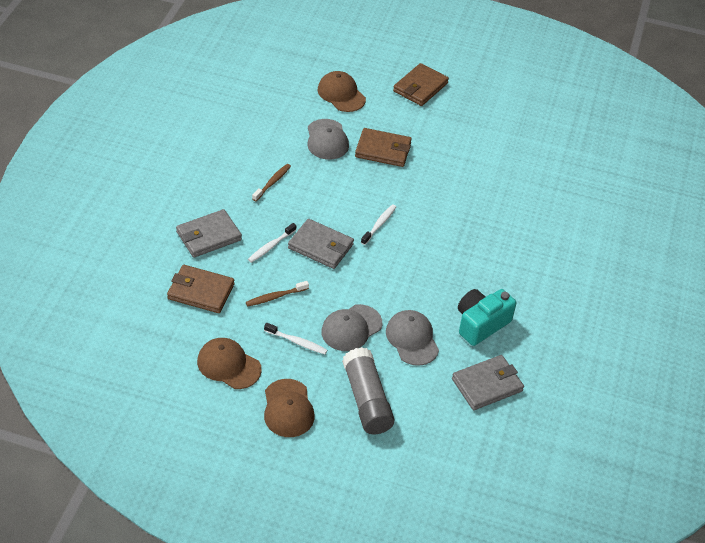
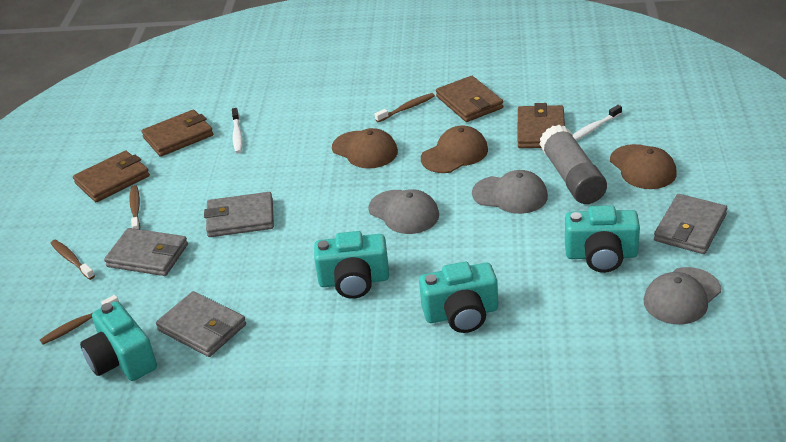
brown toothbrush: [246,281,309,307] [252,164,291,201] = 2 -> [40,295,119,345] [50,240,95,280] [129,185,140,229] [375,93,435,122] = 4
brown wallet: [167,265,234,313] [355,128,412,167] [393,63,449,106] = 3 -> [73,150,150,202] [141,110,213,157] [436,76,503,122] [518,103,565,148] = 4
grey wallet: [176,209,242,258] [288,219,354,269] [452,355,524,410] = 3 -> [104,228,188,276] [156,291,246,357] [204,192,274,237] [654,194,727,254] = 4
turquoise camera: [458,289,516,346] = 1 -> [80,301,157,381] [314,231,389,299] [419,262,498,333] [565,205,640,273] = 4
white toothbrush: [248,223,296,263] [264,323,327,354] [361,204,396,245] = 3 -> [232,108,242,153] [573,105,622,140] = 2

